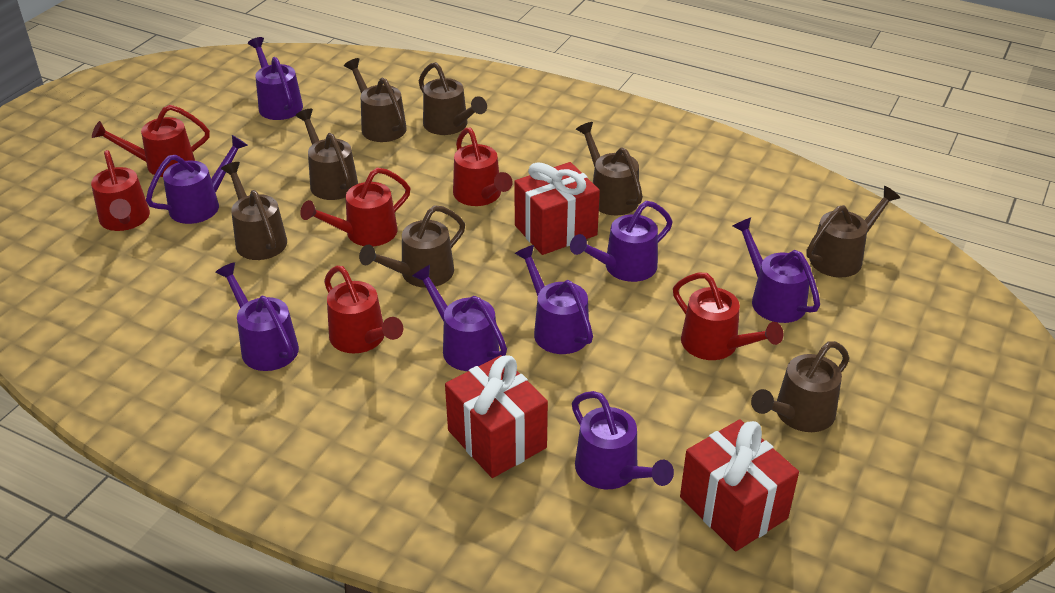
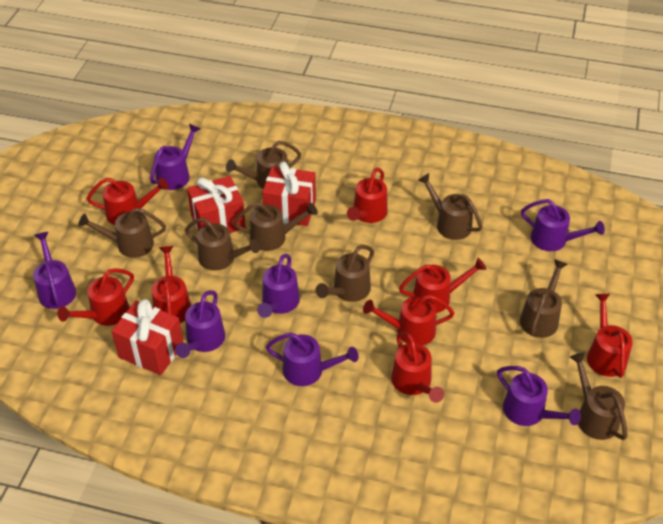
purple watering can: [146,135,248,224] [215,262,299,371] [248,37,303,120] [412,265,507,371] [515,245,593,354] [570,201,673,282] [572,391,674,489] [733,218,820,323] = 8 -> [33,232,76,309] [150,124,200,190] [175,290,225,358] [257,254,300,318] [266,333,359,386] [497,366,581,426] [521,199,605,251] = 7
red watering can: [91,150,150,231] [92,105,210,177] [300,168,411,246] [324,266,403,353] [453,128,513,206] [673,273,783,360] = 6 -> [57,268,134,326] [87,178,169,225] [152,246,191,323] [347,168,388,223] [363,295,454,345] [391,332,444,403] [399,258,486,313] [587,294,633,378] = 8

